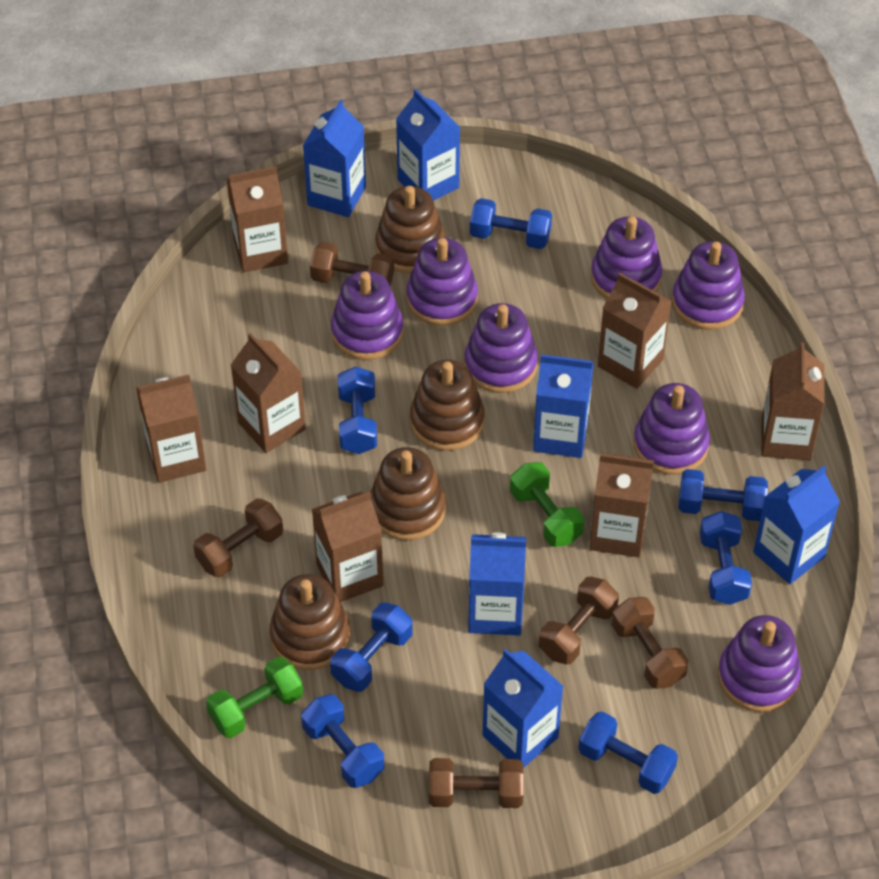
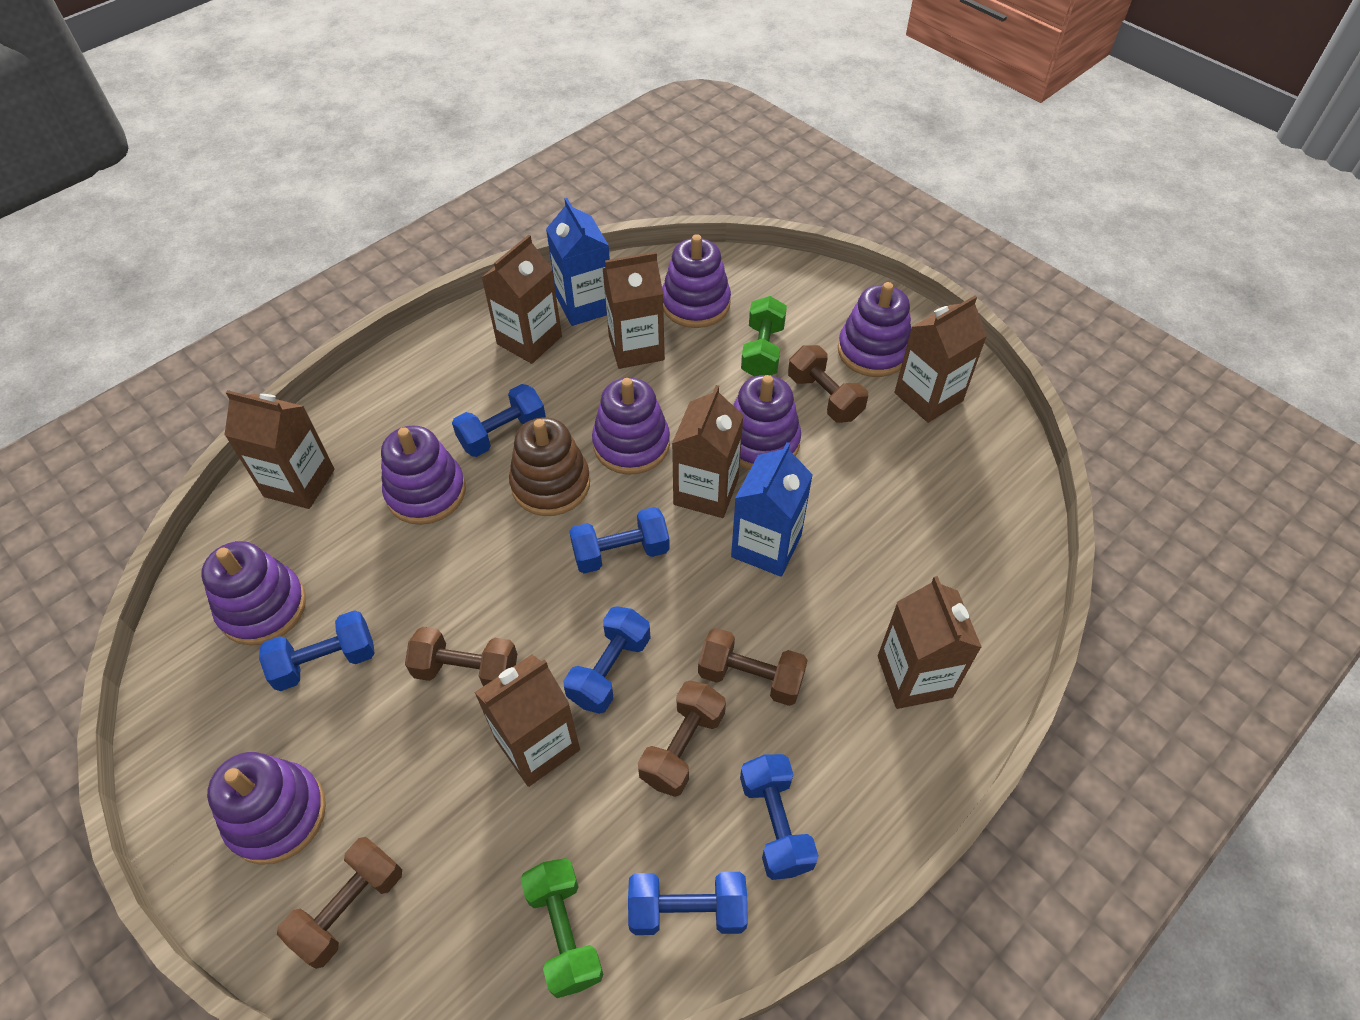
blue carton: [303,100,366,217] [396,89,460,201] [468,532,526,636] [483,649,563,768] [533,354,594,458] [753,466,840,584] = 6 -> [546,198,610,326] [731,442,813,577] = 2
blue dumbbell: [301,694,384,788] [330,602,413,692] [338,367,377,454] [470,198,552,249] [578,711,678,794] [678,469,768,521] [700,511,752,605] = 7 -> [259,610,375,691] [452,384,546,457] [563,606,650,714] [569,507,670,574] [628,872,748,935] [740,754,819,880] = 6
brown stacking toy: [269,574,350,670] [370,447,446,540] [375,186,445,273] [410,360,485,451] = 4 -> [509,417,590,516] = 1

